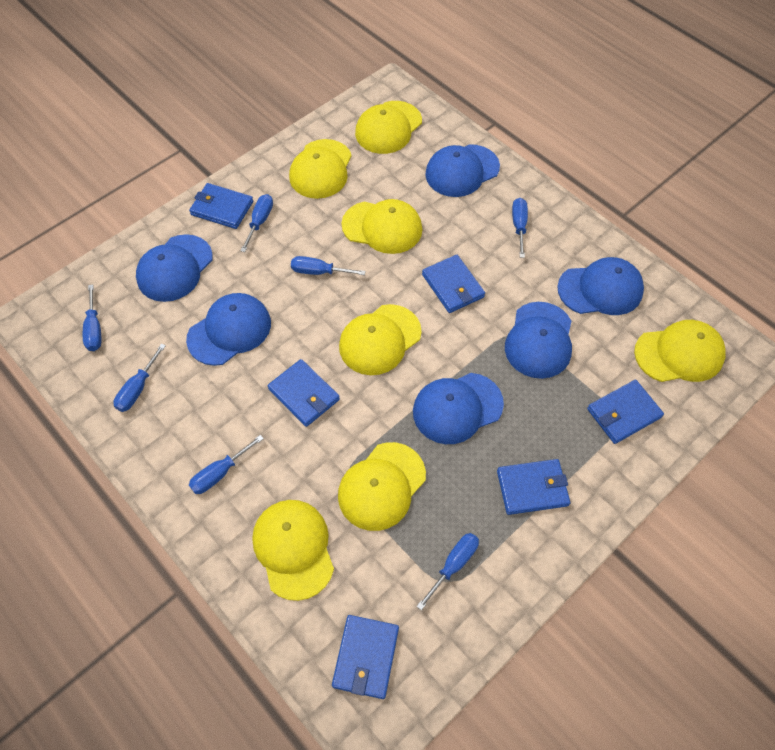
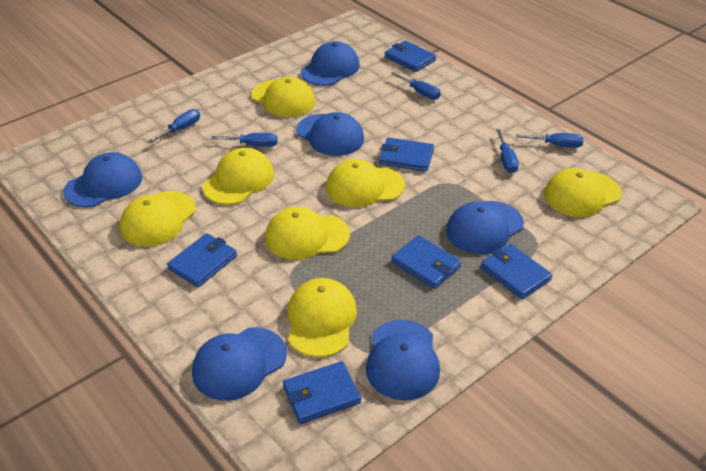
blue screwdriver: [83,285,101,351] [113,344,166,412] [189,435,264,494] [240,194,273,252] [291,256,366,275] [417,533,479,610] [512,198,528,258] = 7 -> [147,109,200,144] [211,133,278,147] [391,72,441,100] [496,129,519,173] [516,133,584,148] = 5

